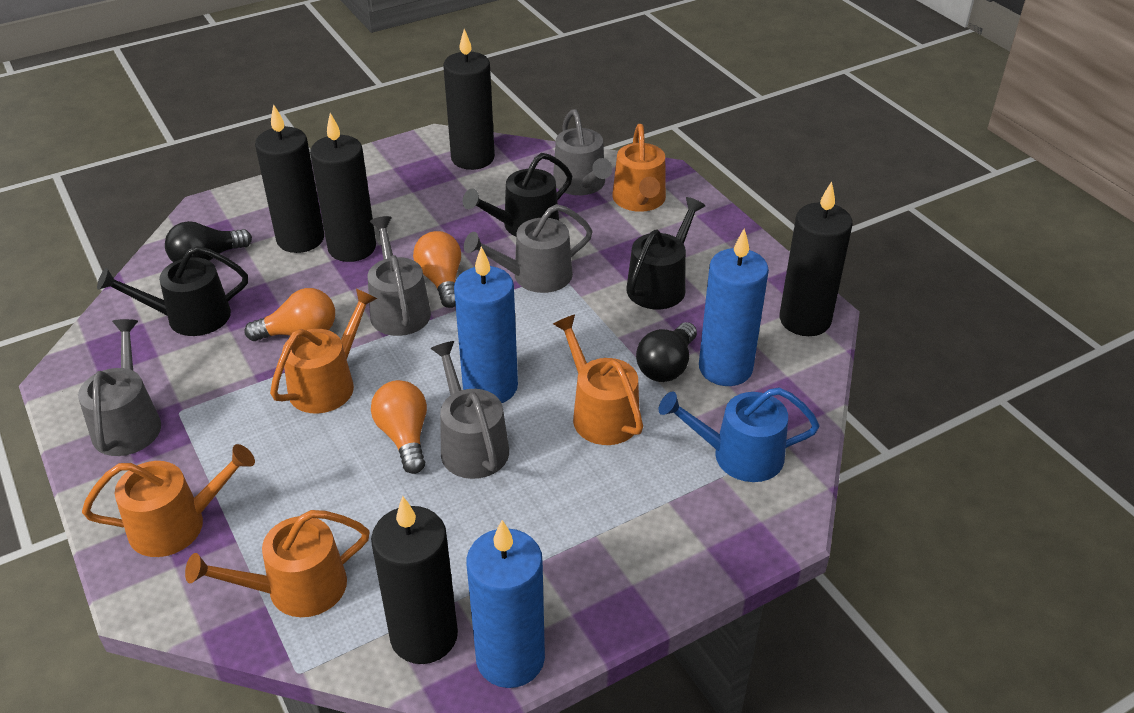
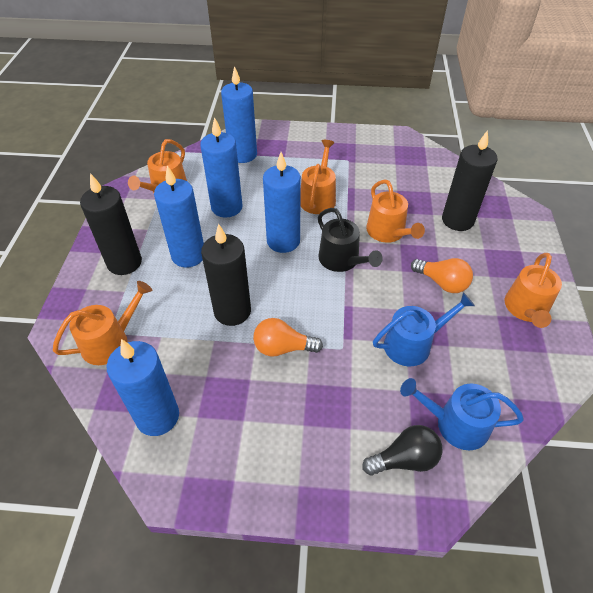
black candle: [255,104,324,253] [310,113,376,262] [371,496,458,664] [443,29,495,170] [780,181,853,336] = 5 -> [80,173,142,275] [201,224,251,326] [442,130,498,231] = 3
black light bulb: [165,221,252,262] [636,322,697,382] = 2 -> [362,425,442,476] = 1
black watering can: [97,246,248,336] [463,153,572,237] [626,197,705,309] = 3 -> [318,208,383,272] = 1
blue candle: [454,246,518,403] [466,520,545,688] [699,229,769,386] = 3 -> [107,339,179,436] [154,166,204,268] [200,117,243,218] [221,66,257,163] [263,152,301,253] = 5
blue watering can: [659,387,819,482] = 1 -> [373,292,475,366] [400,378,524,450] = 2
grey watering can: [78,319,161,456] [367,216,431,336] [430,341,509,479] [464,204,593,293] [553,109,612,195] = 5 -> none = 0
orange light bulb: [245,288,335,341] [371,380,427,474] [413,231,461,308] = 3 -> [253,318,323,357] [411,258,473,293] = 2

